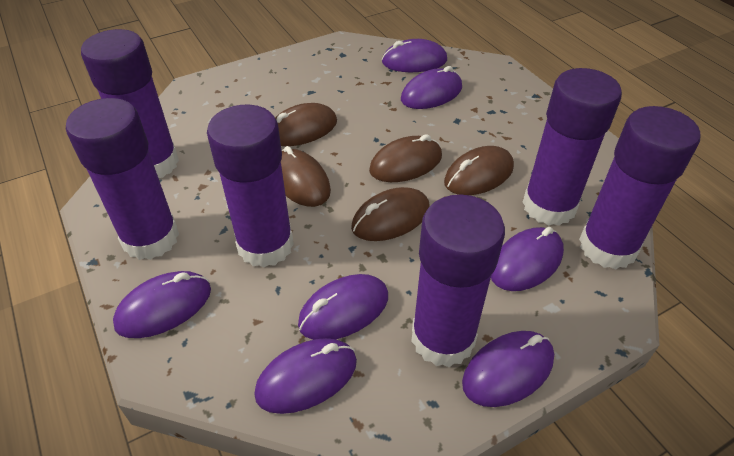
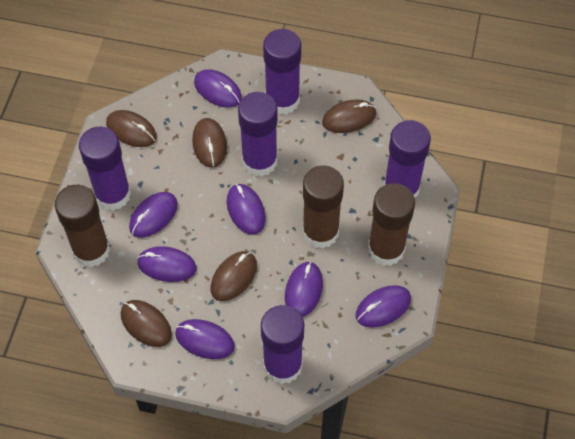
brown glue stick: none = 0 -> [55,185,110,267] [302,165,344,249] [368,183,415,266] = 3
purple glue stick: [66,98,179,260] [81,29,179,178] [207,105,294,268] [411,194,505,367] [523,68,622,226] [579,106,700,270] = 6 -> [79,126,131,211] [238,92,278,176] [261,305,304,384] [263,29,301,115] [384,120,431,198] = 5

